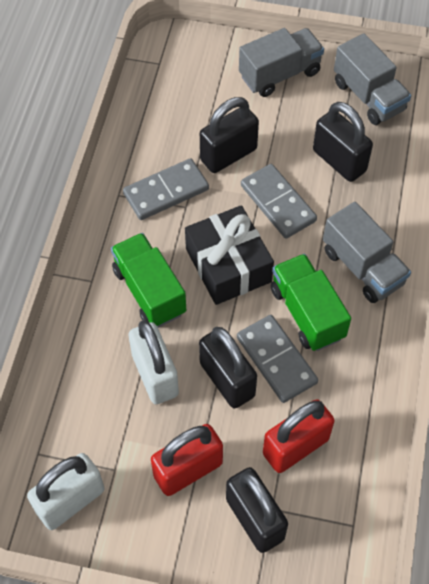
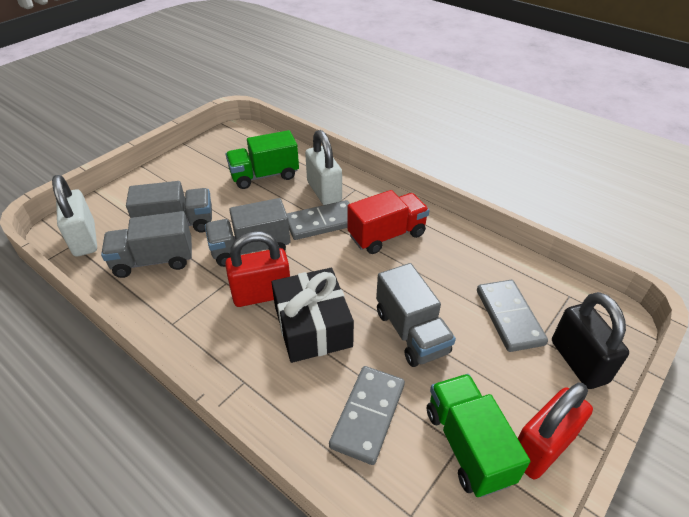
black padlock: [199,327,257,408] [200,97,259,173] [226,467,288,553] [313,102,373,182] = 4 -> [552,292,629,389] = 1
grey truck: [239,28,324,97] [323,202,411,303] [334,33,411,125] = 3 -> [101,211,192,278] [126,181,212,232] [205,198,290,267] [376,263,456,367] = 4
red truck: none = 0 -> [347,190,429,254] = 1

